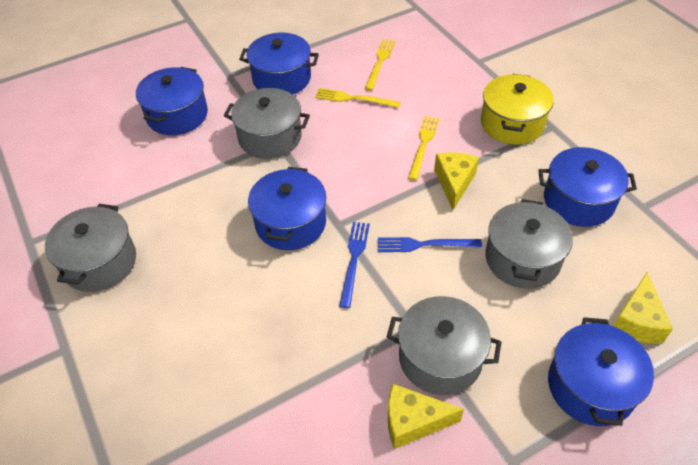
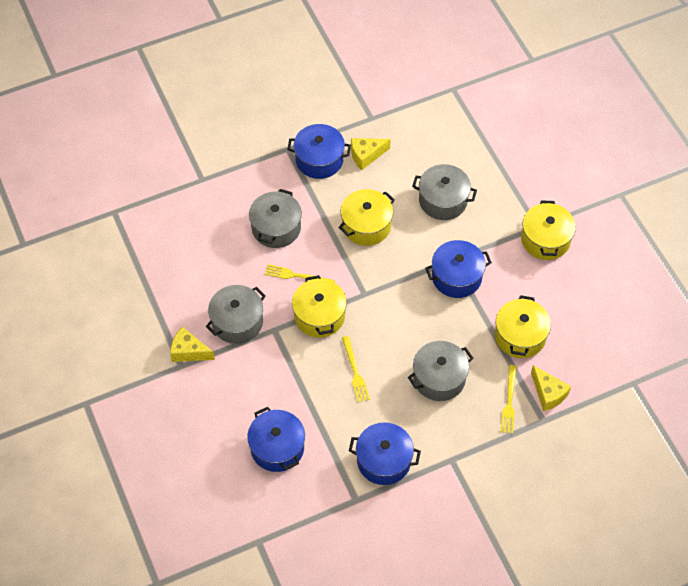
blue fork: [339,222,370,308] [378,237,482,252] = 2 -> none = 0
blue pot: [136,67,208,135] [239,33,319,95] [248,167,326,250] [538,147,637,227] [548,317,654,426] = 5 -> [247,407,305,472] [287,124,351,179] [349,422,421,485] [425,240,492,298] = 4
yellow pot: [481,74,554,145] = 1 -> [292,275,347,338] [338,189,395,246] [495,295,551,358] [521,200,576,260] = 4

